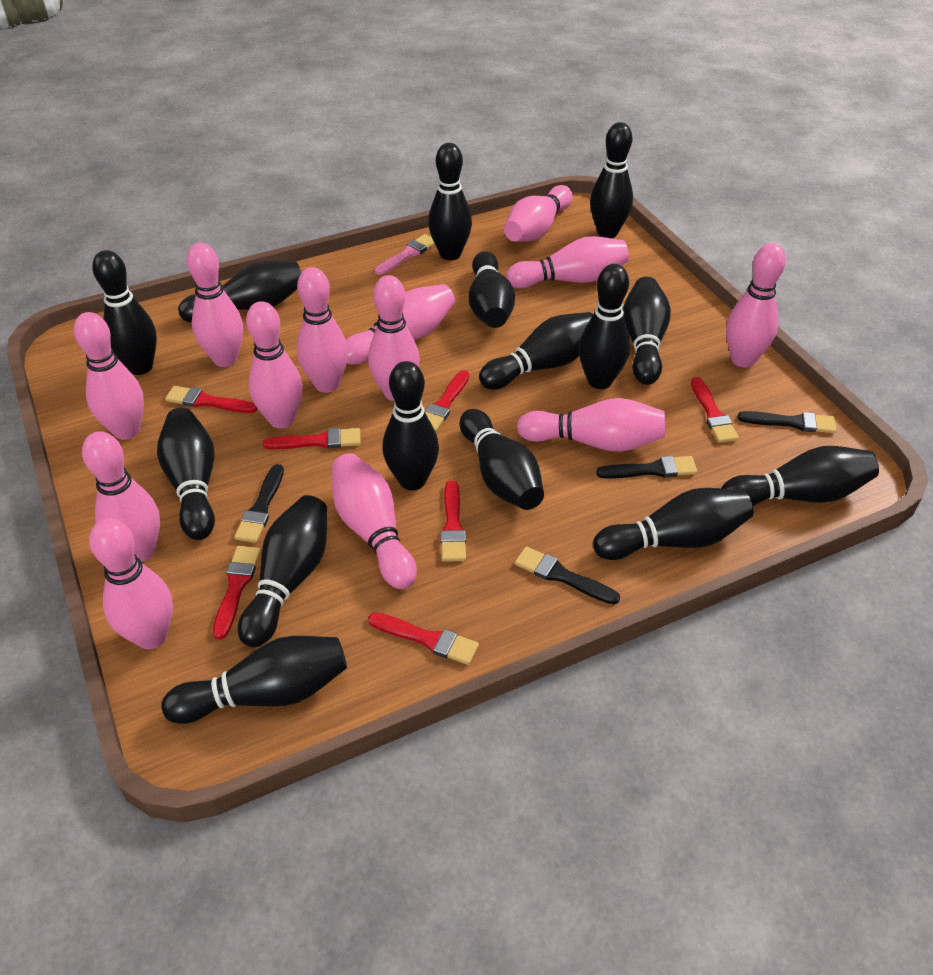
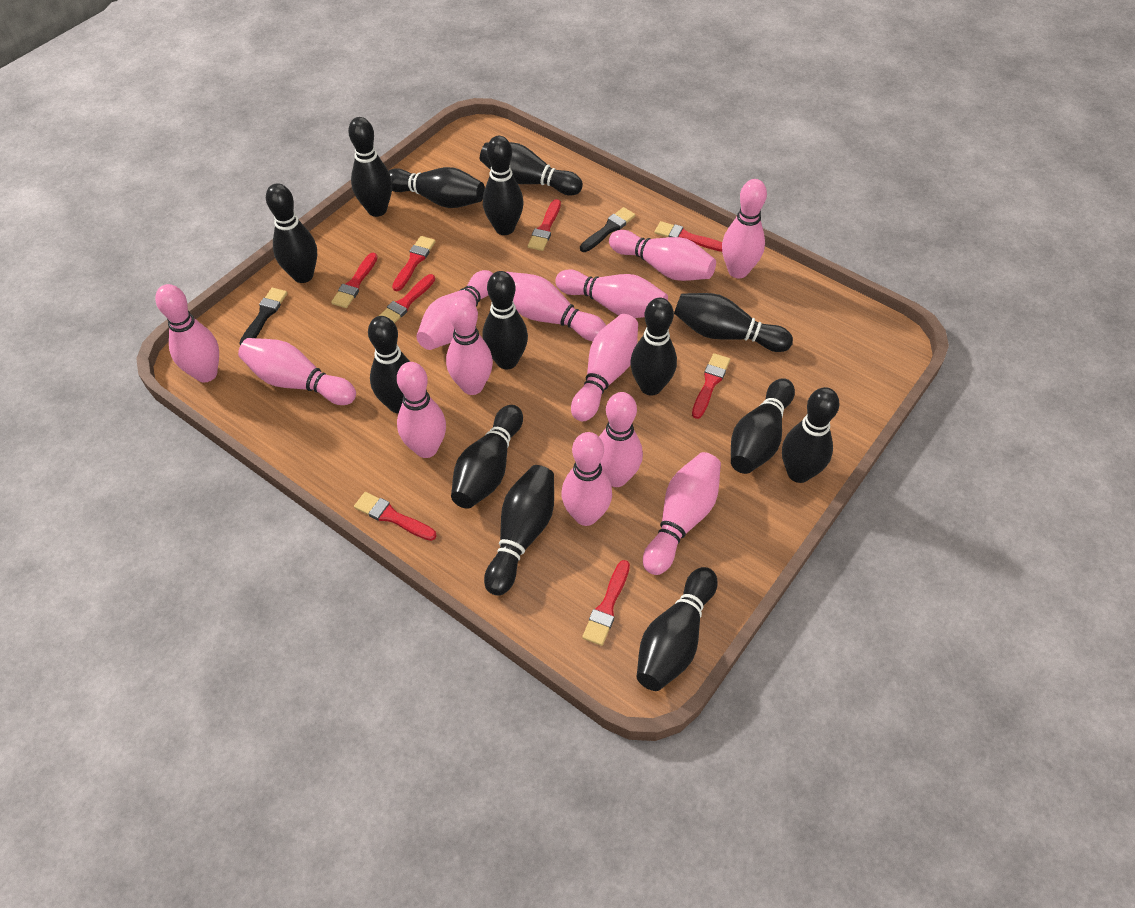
black bowling pin: [92,250,157,375] [157,408,215,540] [162,636,347,724] [178,261,301,322] [238,495,327,647] [382,361,439,490] [428,143,472,260] [459,409,544,510] [469,251,515,328] [479,312,593,390] [579,264,630,389] [590,122,633,238] [593,488,753,560] [623,277,671,385] [722,446,879,506] = 15 -> [266,183,317,283] [348,117,392,217] [368,316,410,413] [389,167,485,208] [451,405,523,509] [480,142,583,195] [482,271,528,369] [483,136,524,235] [484,465,554,596] [630,298,677,396] [637,567,718,691] [674,293,793,352] [731,378,795,474] [782,387,840,483] = 14
black brush: [234,464,284,543] [515,546,620,605] [596,456,698,478] [738,411,837,433] = 4 -> [239,288,287,345] [580,207,635,252] = 2
pink brush: [375,234,435,275] = 1 -> none = 0
red brush: [165,386,257,413] [213,546,261,640] [263,428,361,449] [368,612,479,665] [425,370,469,432] [440,480,466,562] [691,377,739,443] = 7 -> [331,253,378,308] [354,492,437,541] [379,274,435,323] [392,236,436,291] [528,199,561,251] [582,560,630,646] [655,221,722,252] [692,353,730,419] = 8

